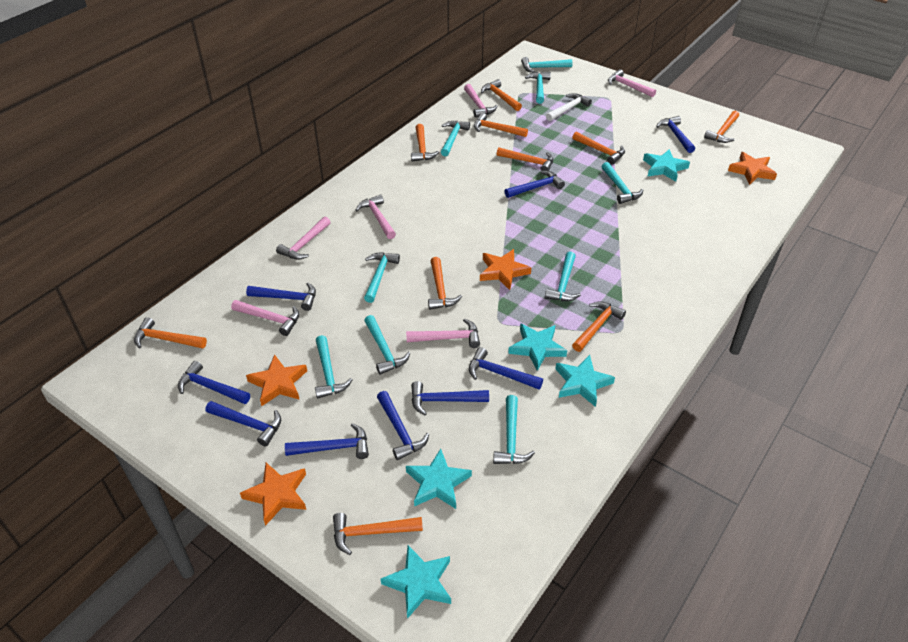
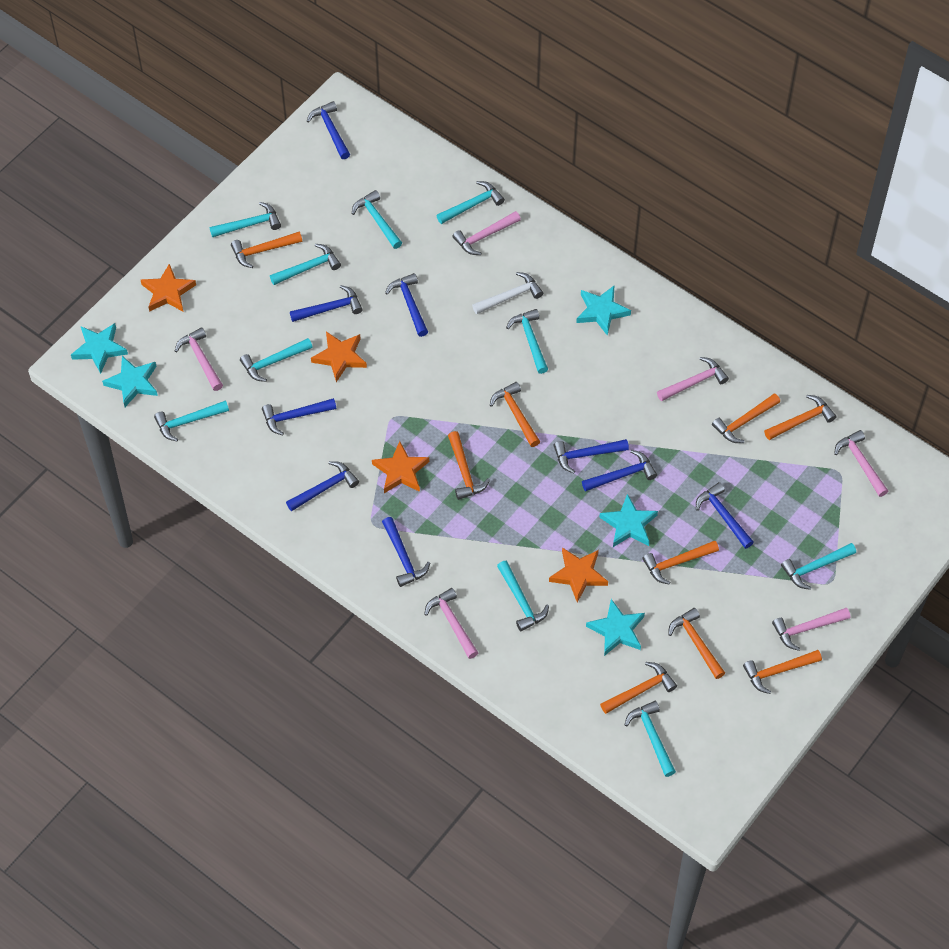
orange hammer: [134,317,207,349] [333,513,423,555] [411,124,439,162] [428,257,462,310] [474,113,528,137] [481,79,522,111] [497,147,554,171] [572,132,625,165] [572,301,626,352] [704,111,739,143] = 10 -> [231,232,302,268] [448,431,490,500] [490,382,540,447] [600,662,677,714] [642,541,719,585] [668,608,725,679] [712,393,780,443] [743,650,822,694] [764,395,837,440] = 9
turquoise hammer: [315,335,353,399] [364,252,400,303] [364,315,410,375] [441,121,470,156] [493,395,535,464] [521,57,573,73] [525,72,551,104] [545,251,581,301] [602,162,643,204] = 9 -> [154,400,229,441] [210,202,281,237] [240,338,313,382] [270,244,341,285] [352,190,402,249] [436,181,505,224] [497,561,549,631] [506,309,548,374] [625,701,676,777] [781,543,856,590] = 10

